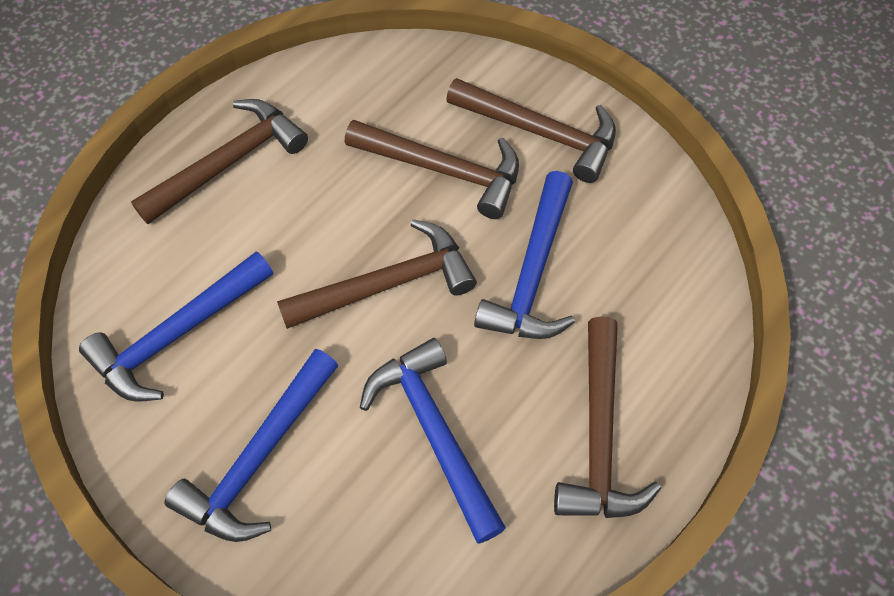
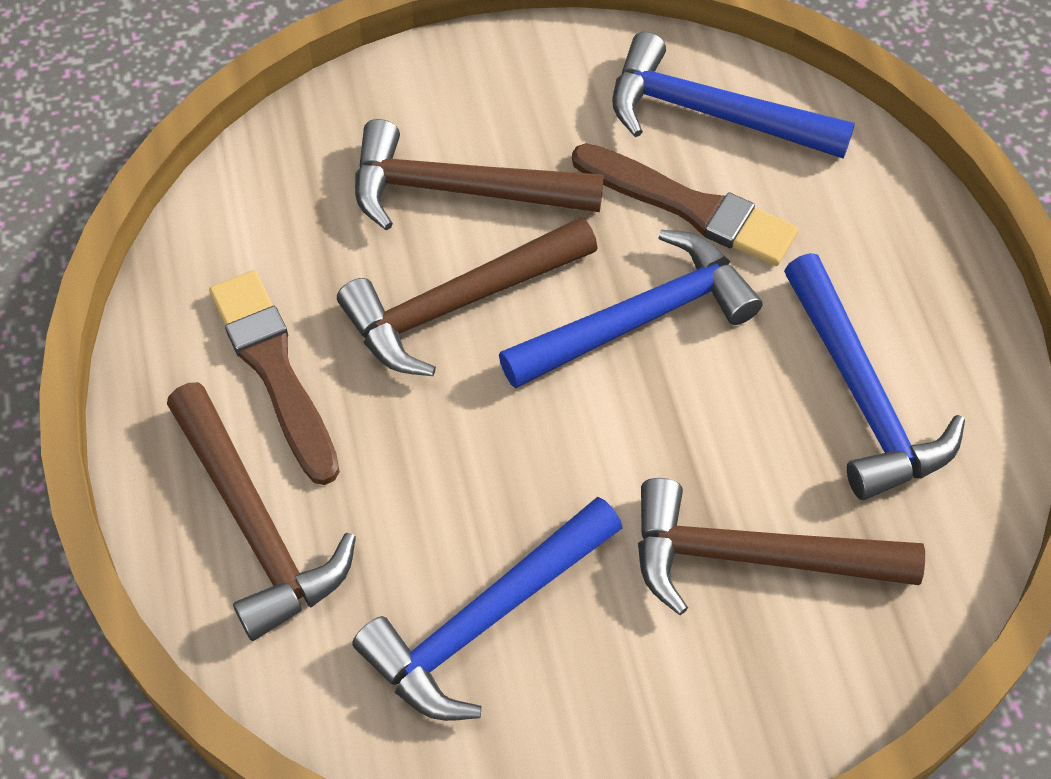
brown brush: none = 0 -> [209,270,340,485] [572,143,799,266] = 2
brown hammer: [131,99,308,224] [277,219,477,329] [345,120,519,219] [446,78,616,183] [554,316,661,518] = 5 -> [167,382,356,641] [337,217,597,376] [355,119,604,230] [638,478,925,615] = 4

